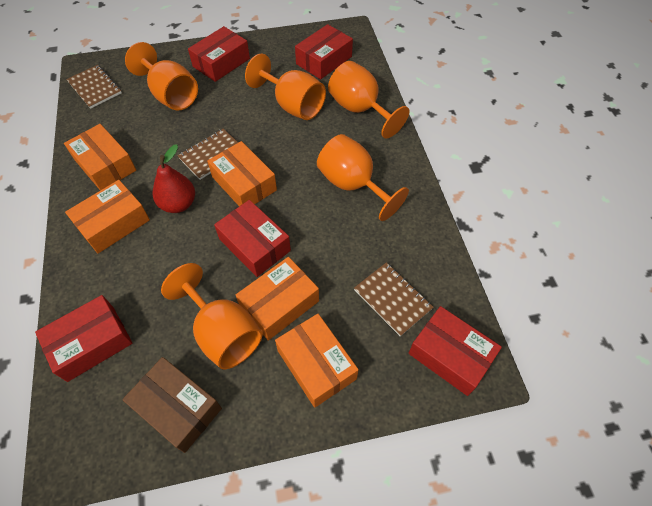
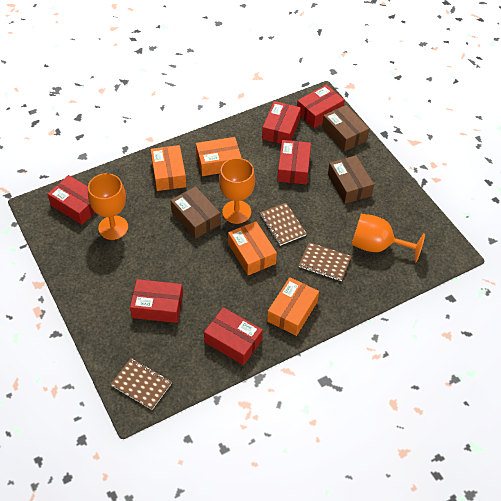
brown box: [122,357,222,453] = 1 -> [170,186,221,239] [322,105,369,151] [328,155,374,204] = 3
orange box: [64,124,136,190] [65,180,150,254] [207,141,277,206] [236,257,319,341] [275,314,359,408] = 5 -> [150,145,186,191] [196,137,242,176] [228,221,277,275] [267,277,319,336] = 4
orange goblet: [125,42,198,110] [161,263,262,369] [245,54,326,120] [317,134,409,221] [328,61,410,139] = 5 -> [88,173,128,240] [219,158,255,224] [352,214,425,262] = 3
red box: [35,295,132,382] [188,26,250,82] [214,200,291,277] [295,24,353,79] [408,306,502,396] = 5 -> [48,175,95,225] [130,279,183,323] [204,307,263,365] [262,101,301,144] [277,140,311,184] [297,85,345,128] = 6
red pear: [153,144,195,213] = 1 -> none = 0

